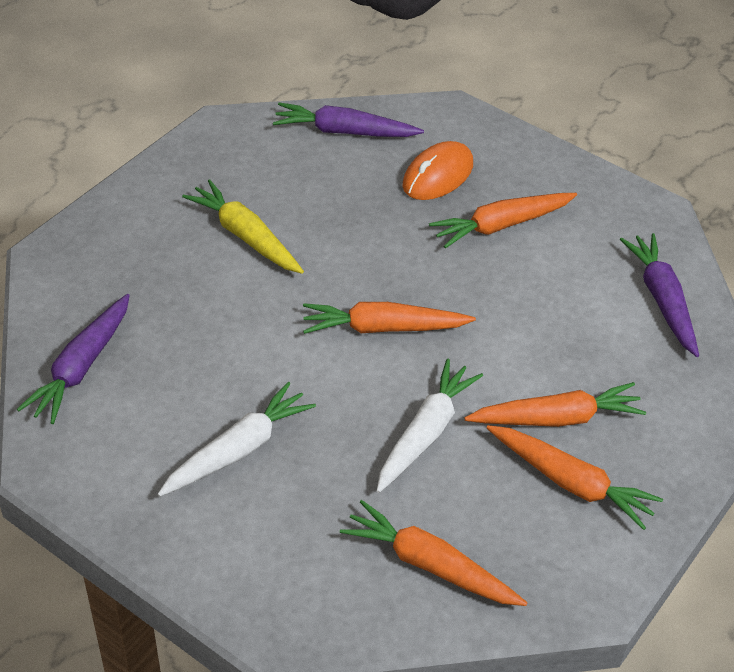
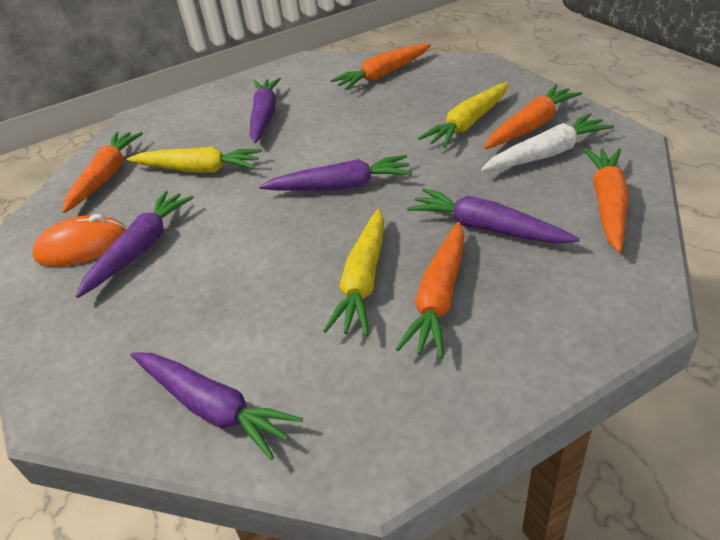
purple carrot: [17,294,130,424] [273,102,424,137] [620,233,699,357] = 3 -> [76,191,194,298] [131,353,303,460] [250,78,281,143] [259,155,412,190] [407,188,580,244] = 5
white carrot: [158,382,316,497] [377,358,483,493] = 2 -> [481,113,614,171] = 1
yellow carrot: [182,179,304,274] = 1 -> [127,147,262,172] [323,209,384,336] [418,82,509,148] = 3

